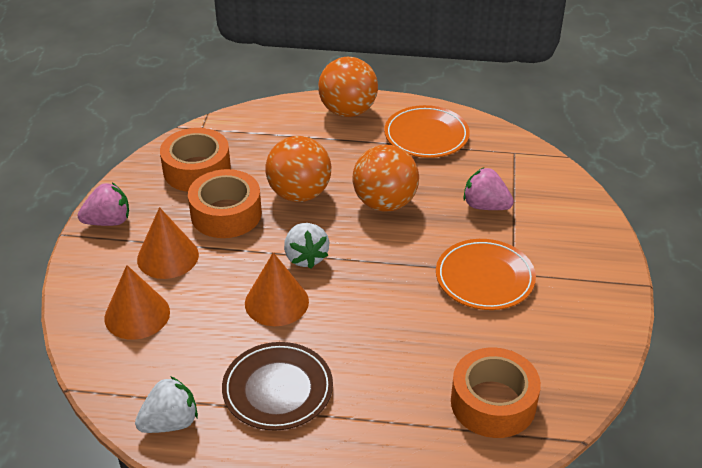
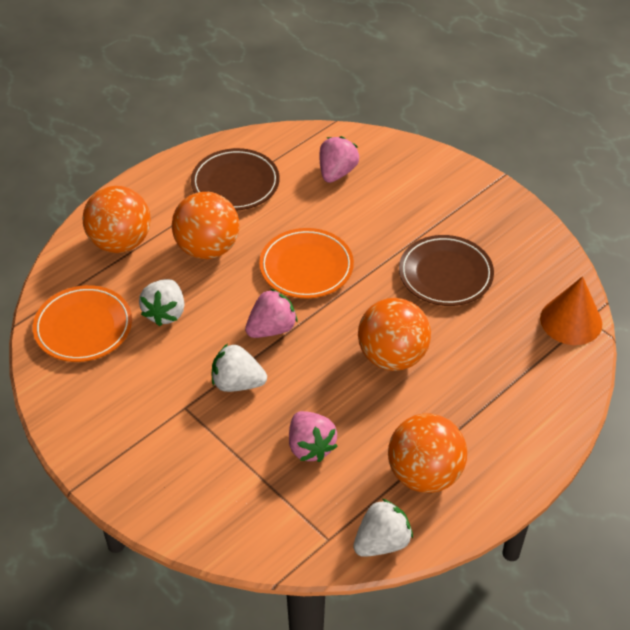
brown plate: [222,342,333,431] = 1 -> [191,148,280,211] [399,235,494,306] = 2
orange ball: [265,136,331,202] [318,57,378,117] [352,145,419,212] = 3 -> [83,186,151,253] [172,192,239,259] [358,298,431,371] [388,413,467,493] = 4
orange cone: [104,265,170,340] [137,207,199,279] [245,252,309,326] = 3 -> [540,276,602,345] = 1
orange tape: [160,128,231,192] [188,169,262,238] [451,347,541,438] = 3 -> none = 0
pink strawberry: [78,183,129,226] [463,168,514,210] = 2 -> [245,289,298,338] [289,411,337,462] [319,136,359,183] = 3
white strawberry: [135,376,198,433] [284,223,329,268] = 2 -> [139,279,184,326] [212,344,267,392] [353,499,413,557] = 3

